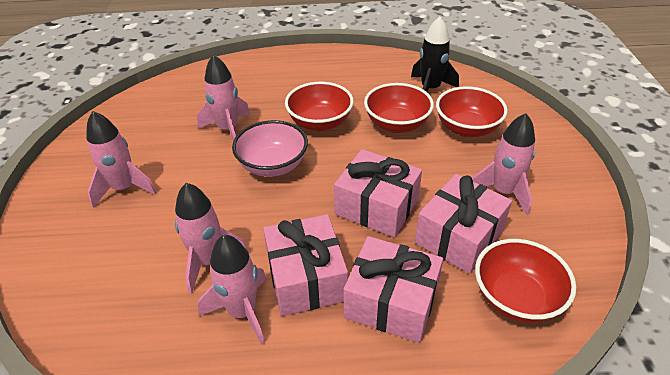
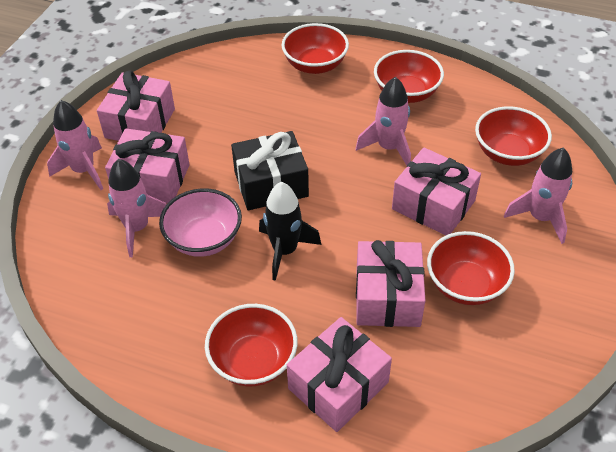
black gift: none = 0 -> [231,131,309,210] = 1
pink gift: [263,214,348,316] [334,149,422,238] [344,236,443,343] [415,174,512,274] = 4 -> [97,71,175,141] [105,128,190,203] [287,317,392,432] [356,240,425,327] [392,148,481,236] = 5
pink rocket: [87,111,157,207] [175,183,249,294] [197,54,250,141] [198,234,267,345] [472,113,535,215] = 5 -> [47,100,103,190] [107,159,167,257] [356,77,411,166] [504,148,572,244] = 4
red bowl: [285,82,354,131] [364,83,434,133] [436,86,508,137] [475,239,576,323] = 4 -> [205,304,298,387] [282,23,349,74] [374,50,444,103] [427,231,515,305] [475,106,552,166] = 5

